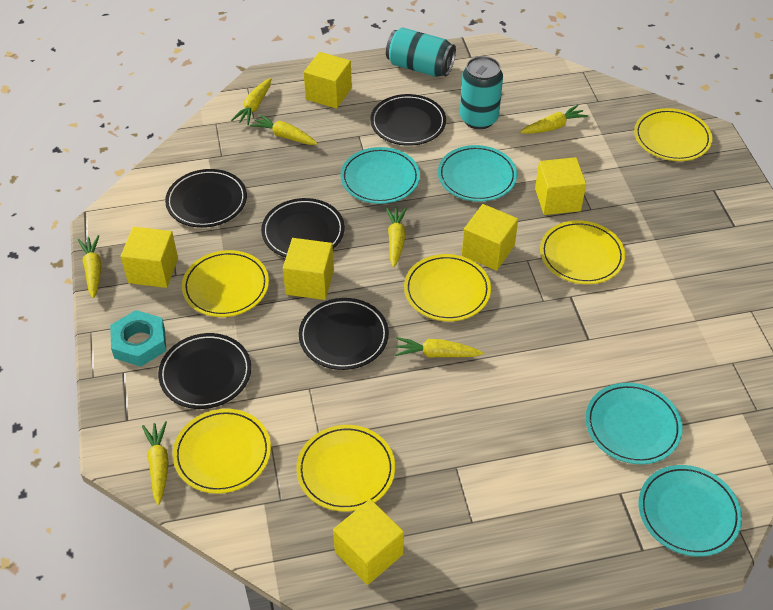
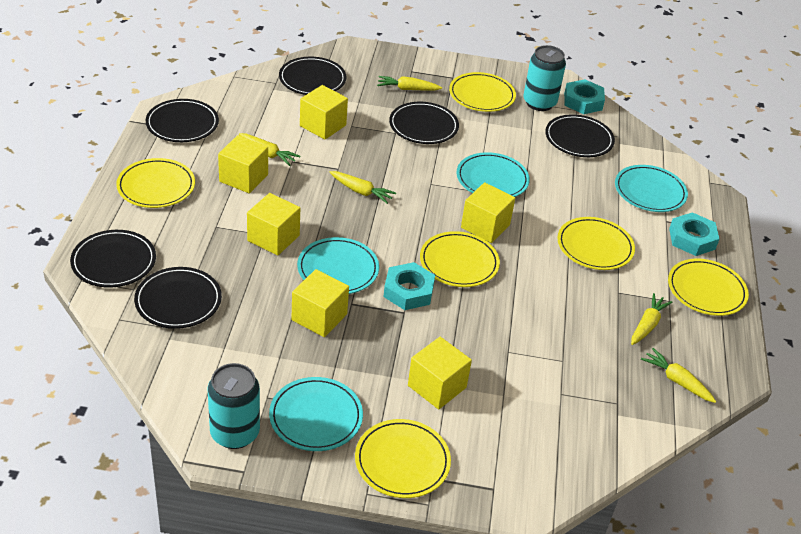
black plate: [158,333,251,409] [165,169,247,228] [261,198,345,257] [299,298,389,370] [370,94,446,146] = 5 -> [70,230,156,288] [134,267,222,329] [145,99,219,142] [279,57,346,95] [389,102,459,144] [545,114,615,157] = 6
turquoise nut: [110,310,166,366] = 1 -> [383,262,435,310] [564,79,605,114] [669,212,719,256] = 3
yellow carrot: [78,235,101,298] [142,421,169,505] [231,78,271,125] [250,114,318,145] [386,207,407,267] [395,337,483,358] [520,105,588,134] = 7 -> [239,133,300,166] [329,171,396,204] [377,76,442,91] [631,293,673,345] [641,348,716,403] = 5

